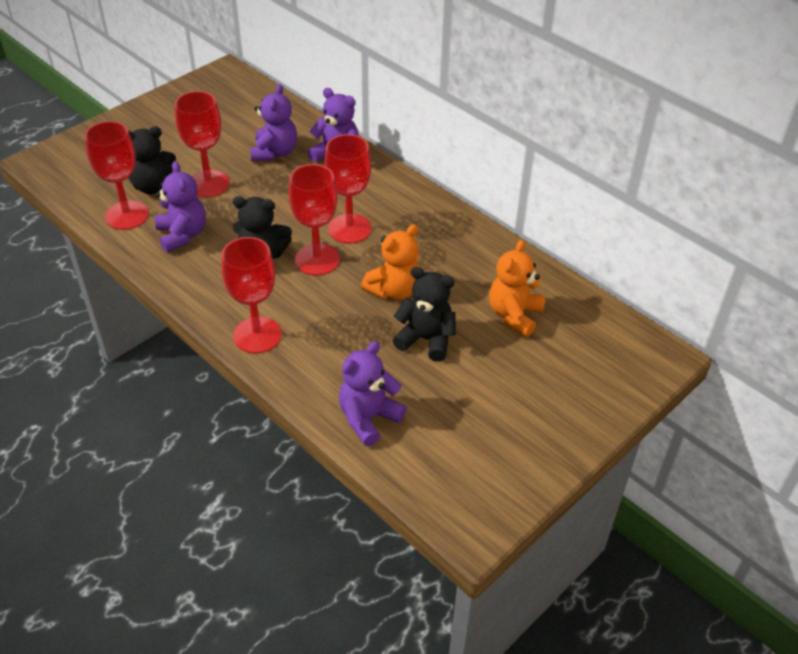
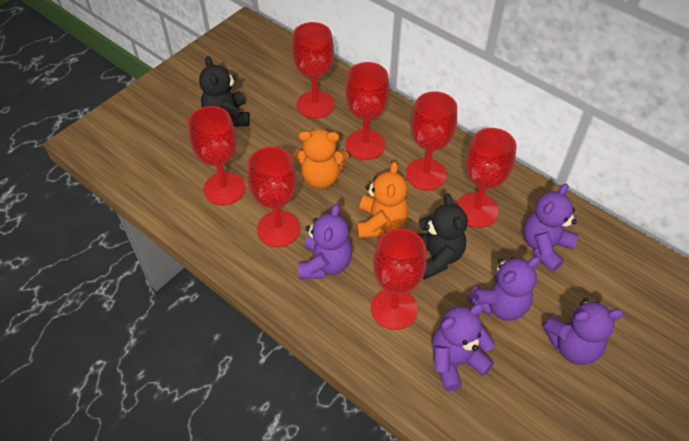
black teddy bear: [128,126,176,194] [233,196,292,259] [392,267,456,362] = 3 -> [199,56,249,127] [418,194,468,280] = 2
purple teddy bear: [155,161,206,252] [250,84,297,161] [308,88,359,162] [339,341,407,446] = 4 -> [298,204,352,279] [432,304,495,391] [467,257,540,321] [523,183,578,272] [542,298,624,365] = 5
red goblet: [85,121,149,230] [175,91,230,197] [221,237,282,353] [289,164,340,276] [324,134,371,244] = 5 -> [188,106,245,205] [247,147,300,247] [292,22,334,119] [345,62,390,160] [371,229,427,330] [406,91,457,191] [456,128,516,228] = 7

